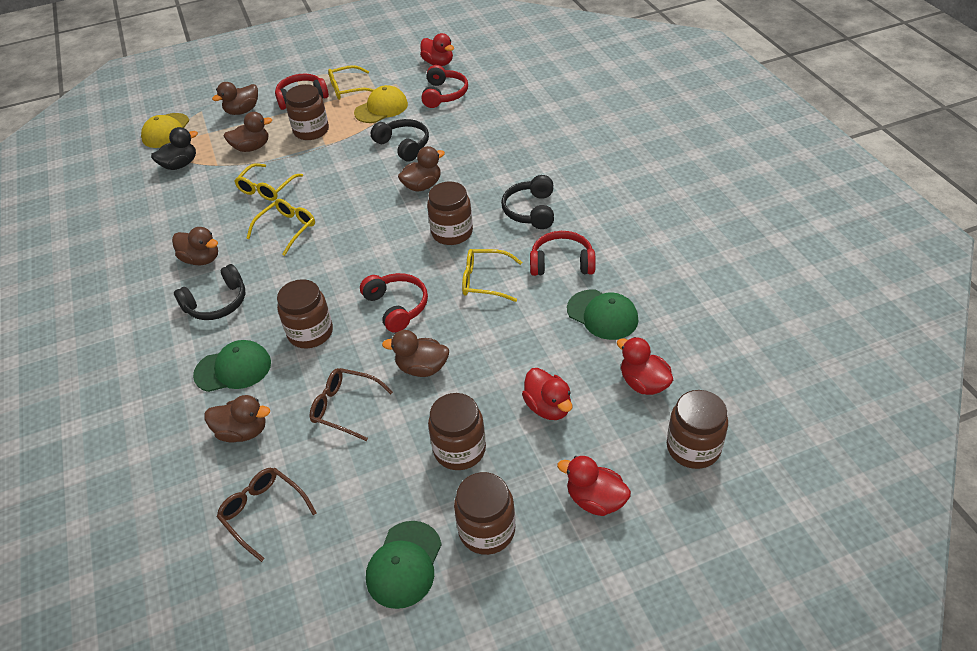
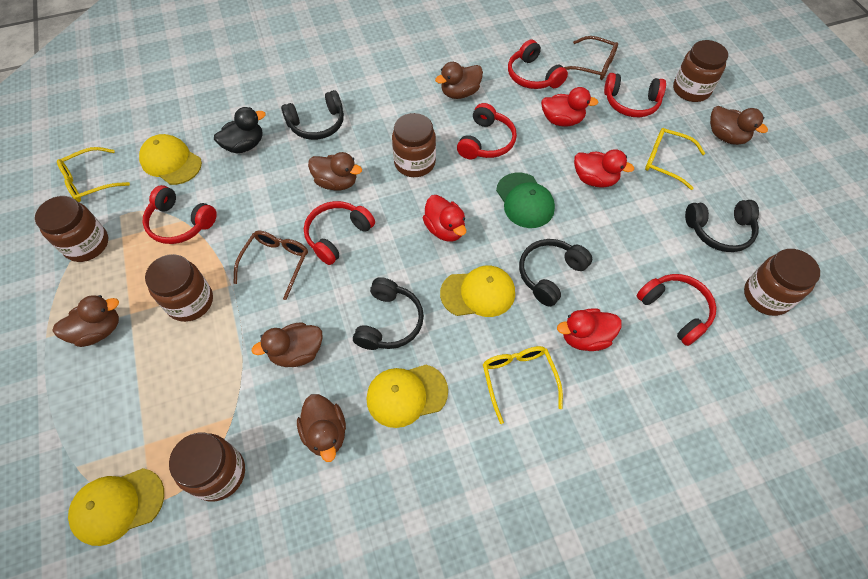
black headphones: [174,264,246,320] [371,119,429,162] [501,175,554,229] = 3 -> [281,90,344,140] [353,277,424,350] [519,239,592,307] [685,200,759,252] = 4
green cap: [193,340,271,392] [366,521,442,609] [567,290,639,340] = 3 -> [496,173,555,228] = 1
red headphones: [275,74,329,110] [360,273,428,333] [421,65,468,108] [530,231,596,276] = 4 -> [143,185,217,244] [304,201,375,265] [457,103,517,159] [508,40,568,89] [604,73,666,117] [637,274,716,346] = 6
yellow cap: [141,113,189,148] [354,85,408,123] = 2 -> [68,468,164,546] [139,134,202,185] [366,365,448,428] [440,265,515,317] = 4
yellow glasses: [234,163,303,201] [246,199,315,256] [328,65,374,100] [462,249,522,302] = 4 -> [57,147,130,202] [483,346,563,424] [645,128,705,190] = 3

